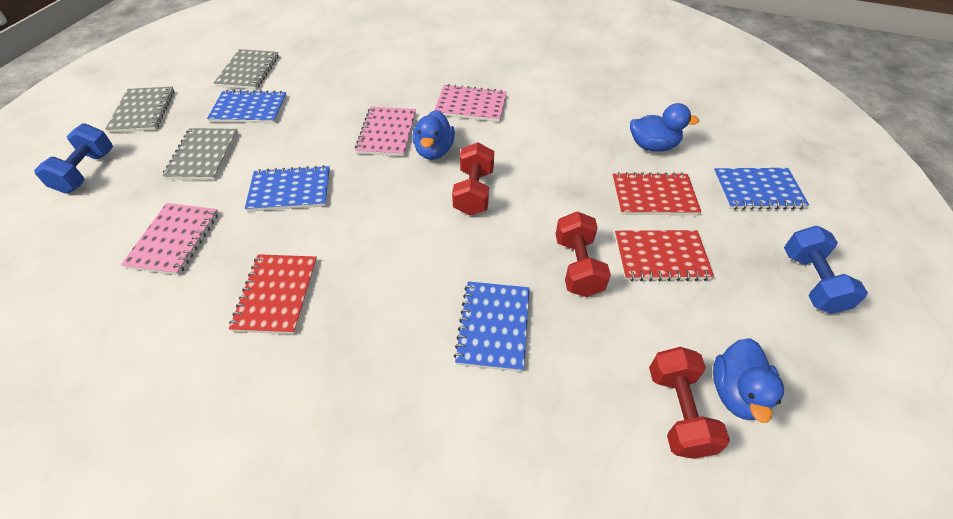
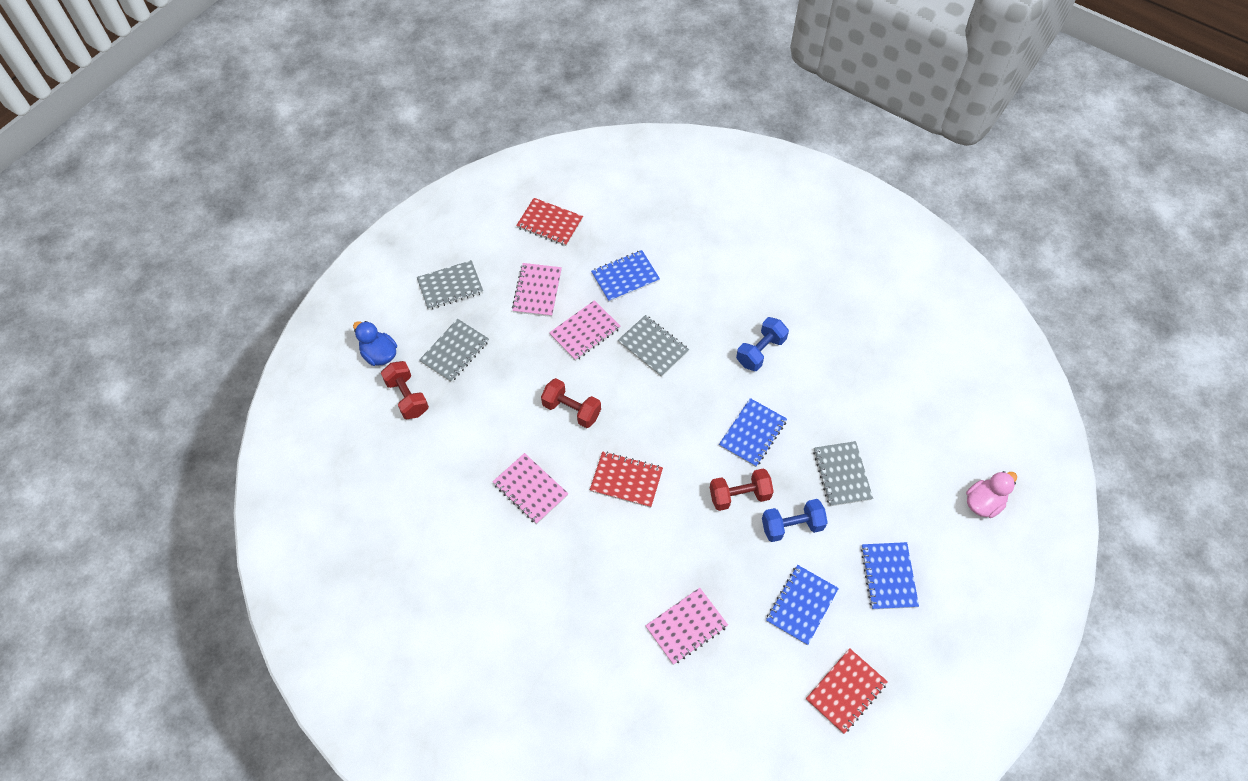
blue duck: [412,110,455,160] [630,103,700,152] [713,338,784,423] = 3 -> [353,321,397,366] = 1
grey notebook: [105,86,174,133] [162,128,238,180] [214,49,279,90] = 3 -> [417,260,483,310] [419,319,489,382] [618,315,689,377] [813,441,873,506] = 4
pink duck: none = 0 -> [966,471,1017,518] = 1
pink notebook: [121,203,219,275] [355,107,416,156] [434,84,507,122] = 3 -> [493,453,569,524] [512,263,562,317] [549,300,621,361] [645,588,728,665] = 4

